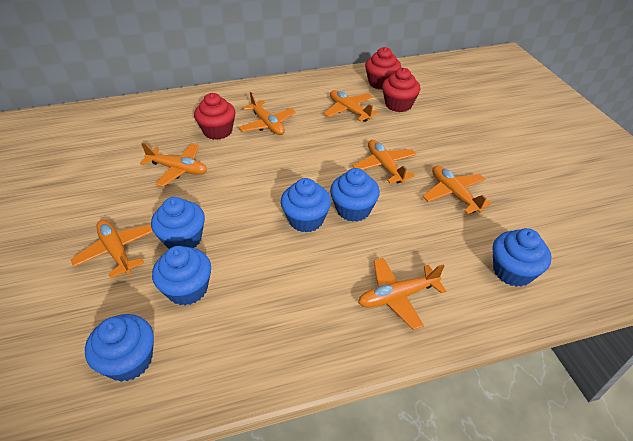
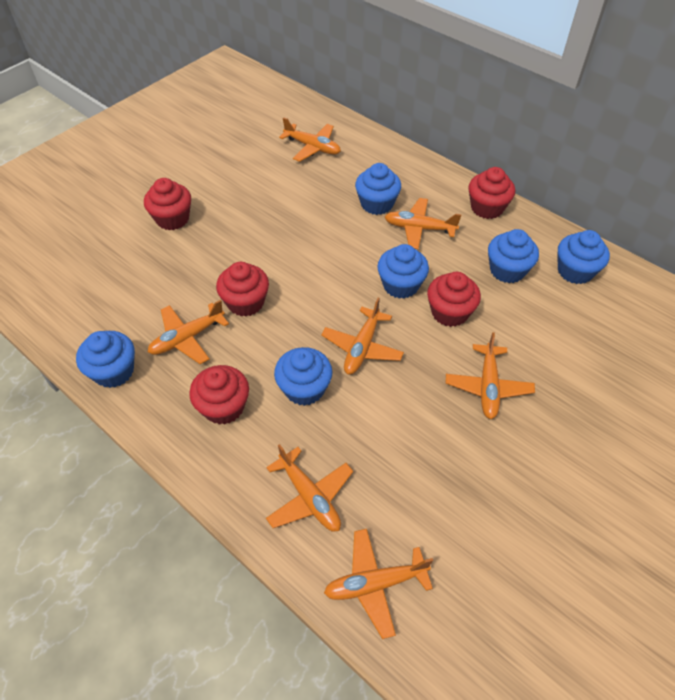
red cupcake: [194,93,236,140] [365,47,401,90] [382,68,420,112] = 3 -> [144,178,191,230] [189,365,249,425] [216,262,269,317] [427,272,481,327] [469,167,515,219] = 5

